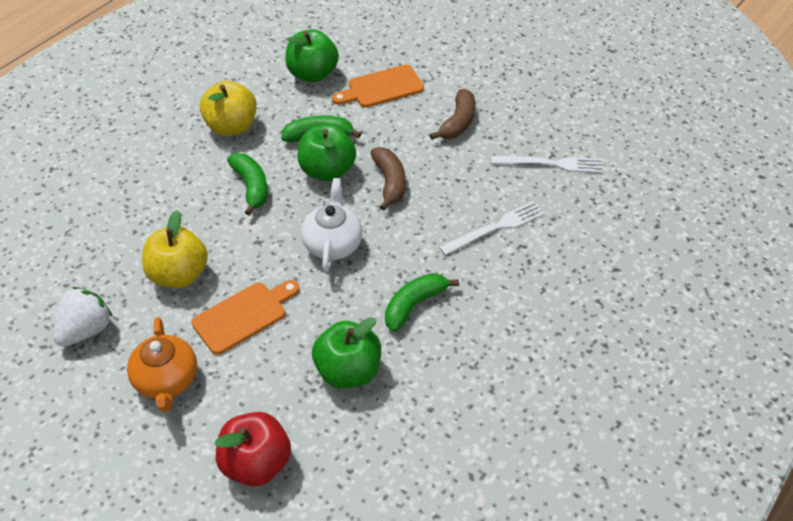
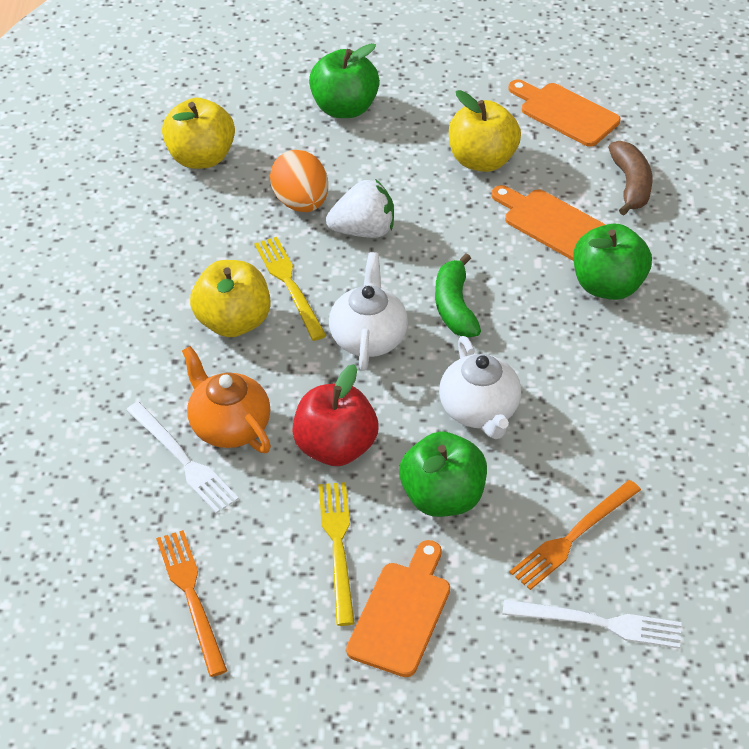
brown banana: [370,147,405,211] [430,89,475,140] = 2 -> [608,141,653,215] = 1
green banana: [227,153,268,216] [281,115,361,142] [385,273,459,332] = 3 -> [435,253,481,337] = 1
orange cutting board: [191,280,300,355] [332,65,424,107] = 2 -> [346,540,450,677] [491,185,606,260] [508,79,620,147] = 3
orange egg: none = 0 -> [270,150,328,212] = 1
orange fork: none = 0 -> [156,530,227,677] [509,480,641,590] = 2
white teapot: [301,178,362,272] = 1 -> [329,252,408,371] [439,336,521,439] = 2
yellow apple: [142,210,208,288] [200,81,257,136] = 2 -> [162,98,235,169] [190,260,271,337] [449,90,521,172] = 3
yellow fork: none = 0 -> [254,237,327,341] [318,482,355,626] = 2

